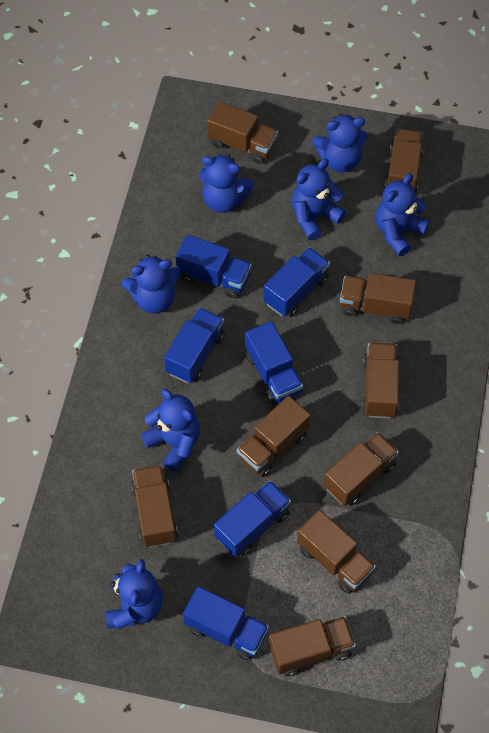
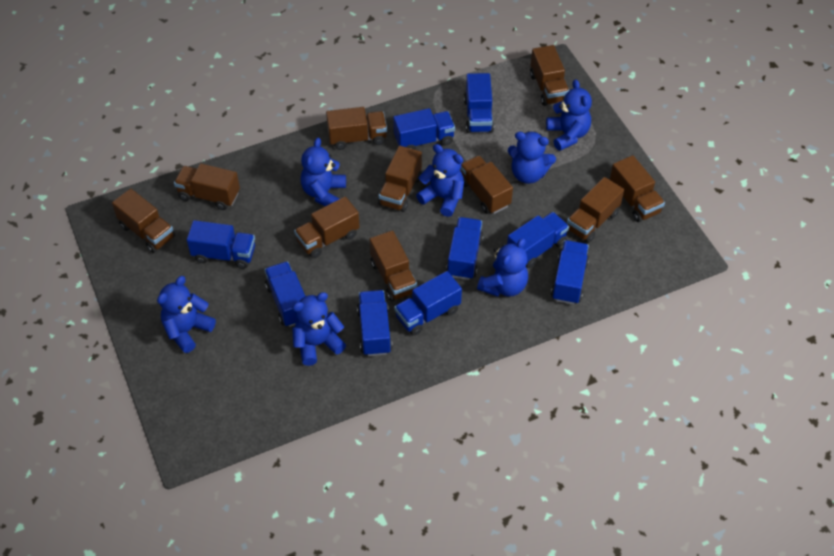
blue truck: [164,308,225,383] [176,234,251,298] [183,586,269,661] [214,480,291,557] [245,321,303,404] [263,247,330,317] = 6 -> [187,220,255,269] [264,261,305,327] [357,290,392,356] [393,108,455,150] [394,271,462,336] [446,217,484,280] [464,73,494,133] [507,212,569,268] [551,240,589,305] = 9
brown truck: [131,465,178,547] [207,101,278,164] [237,396,311,477] [269,616,356,676] [297,510,376,594] [323,432,399,506] [340,273,416,324] [362,343,399,418] [384,129,423,192] = 9 -> [112,188,175,253] [174,163,240,210] [294,197,360,258] [326,107,387,150] [369,231,417,301] [378,146,422,212] [461,155,513,214] [530,45,569,106] [567,177,624,243] [610,155,665,222] = 10

